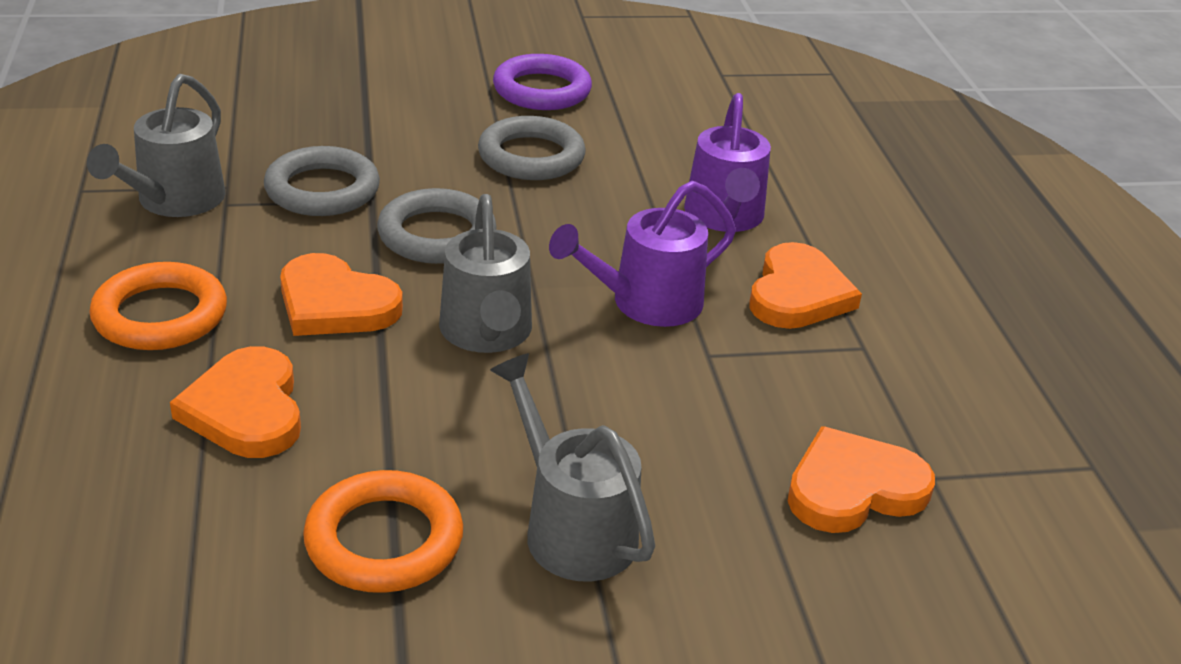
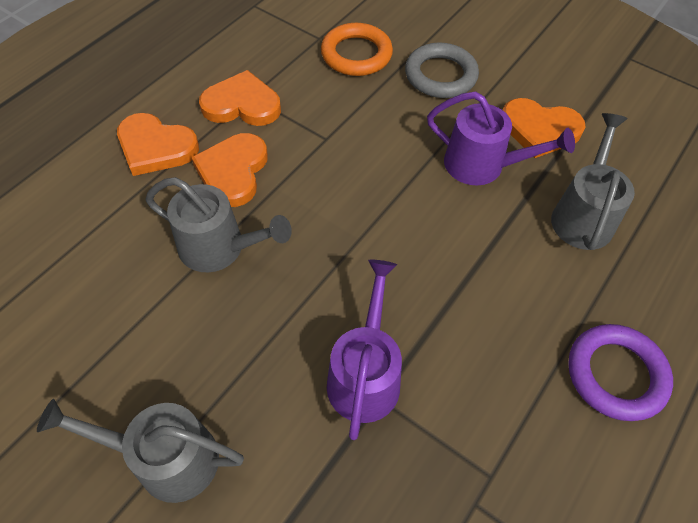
grey ring: [264,146,380,216] [377,188,497,264] [478,116,586,180] = 3 -> [405,43,479,98] = 1
orange ring: [89,262,227,350] [303,470,463,593] = 2 -> [321,23,393,76] = 1

